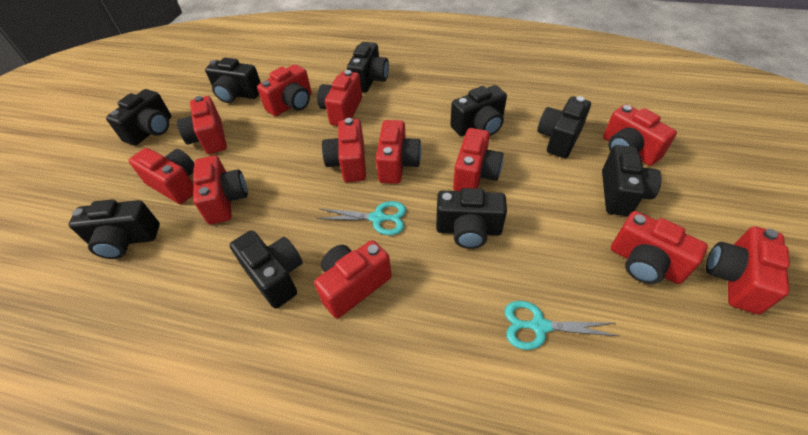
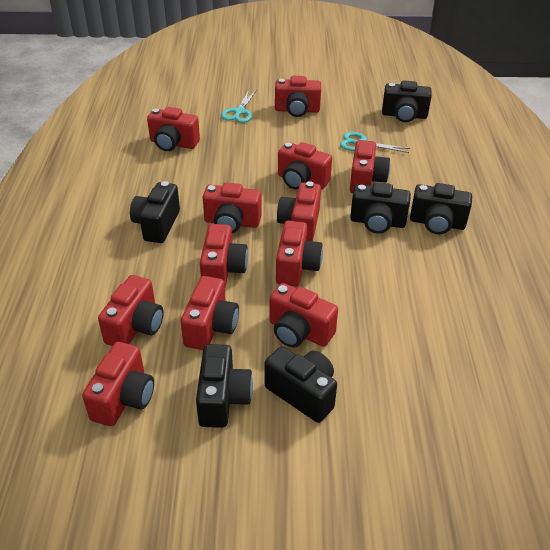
black camera: [69,199,160,259] [106,89,171,146] [205,58,261,103] [230,230,302,309] [347,42,389,93] [436,188,507,249] [450,85,507,136] [537,96,591,158] [602,145,661,216] = 9 -> [130,181,180,243] [196,344,253,428] [265,347,337,423] [350,182,411,233] [382,80,432,122] [410,183,472,234] = 6

